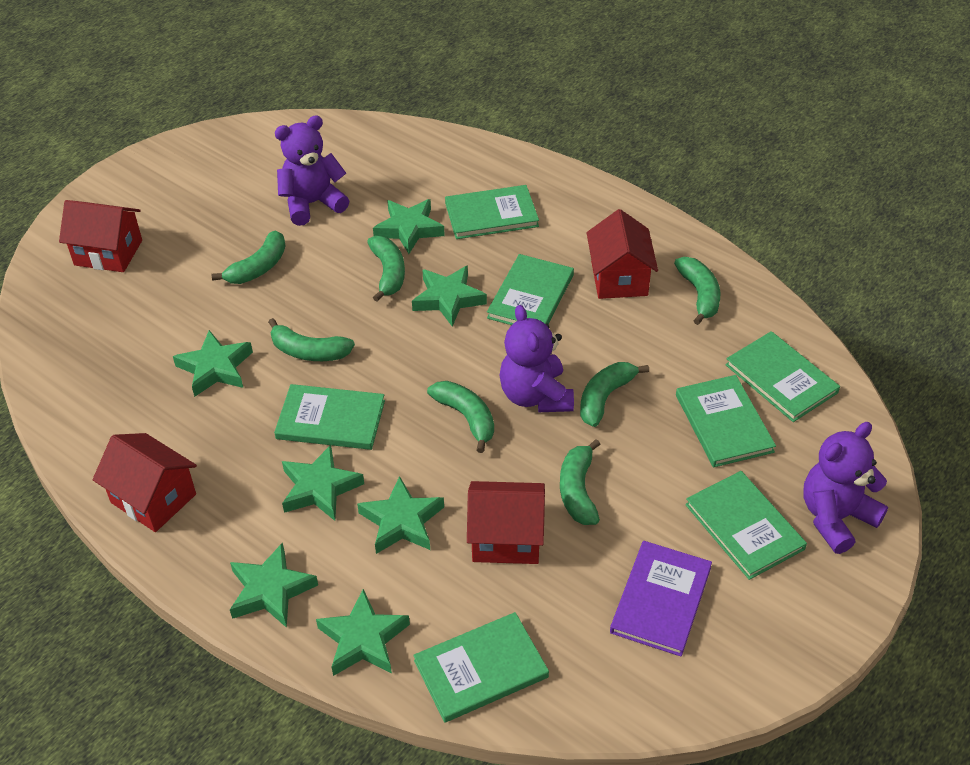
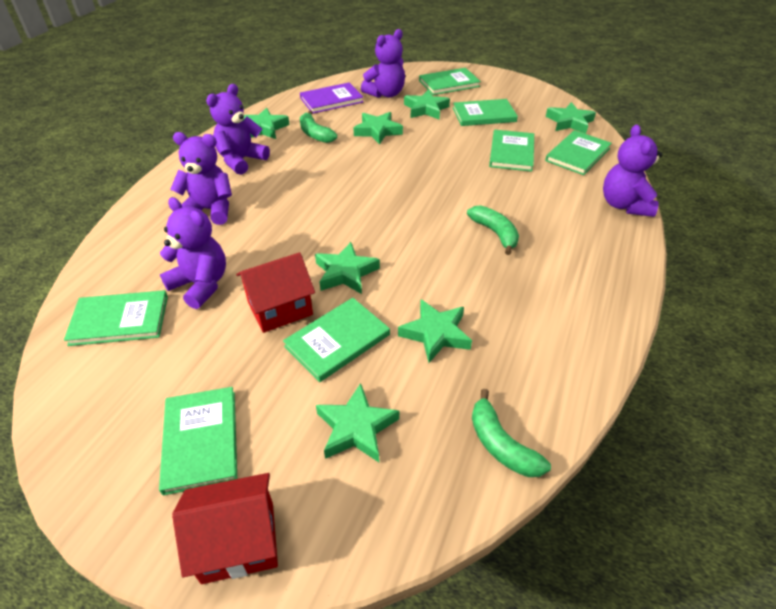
green banana: [212,231,286,284] [268,318,355,361] [367,236,405,302] [427,381,494,453] [560,439,601,525] [580,362,649,427] [674,257,720,325] = 7 -> [300,110,337,143] [467,205,519,255] [472,389,551,477] = 3
purple teddy bear: [275,115,349,226] [499,305,574,412] [803,422,888,554] = 3 -> [160,197,226,309] [170,132,232,225] [206,84,270,175] [361,29,405,98] [603,124,662,217] = 5
red house: [59,200,142,272] [93,433,197,532] [467,481,545,564] [587,209,658,299] = 4 -> [172,473,278,584] [236,252,315,333] = 2

